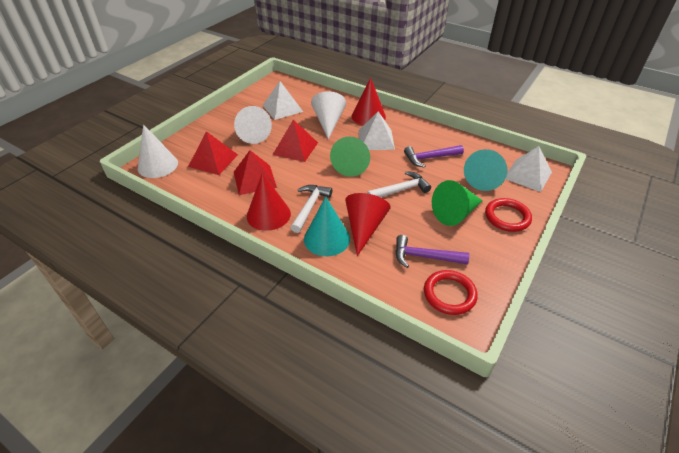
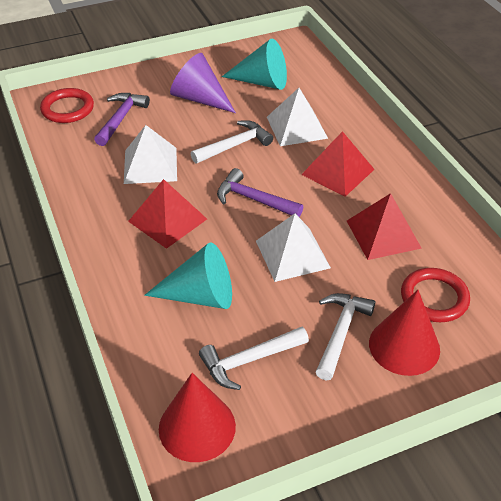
green cone: [330,136,370,177] [432,180,483,226] = 2 -> none = 0
purple cone: none = 0 -> [170,53,236,113] = 1
red cone: [247,173,291,231] [345,193,390,256] [352,78,386,126] = 3 -> [159,373,236,462] [369,290,440,376] = 2
white cone: [138,124,178,178] [234,106,272,144] [311,91,346,139] = 3 -> none = 0
white hammer: [290,185,332,233] [367,171,431,197] = 2 -> [191,120,273,164] [199,327,309,390] [316,293,375,380] = 3

